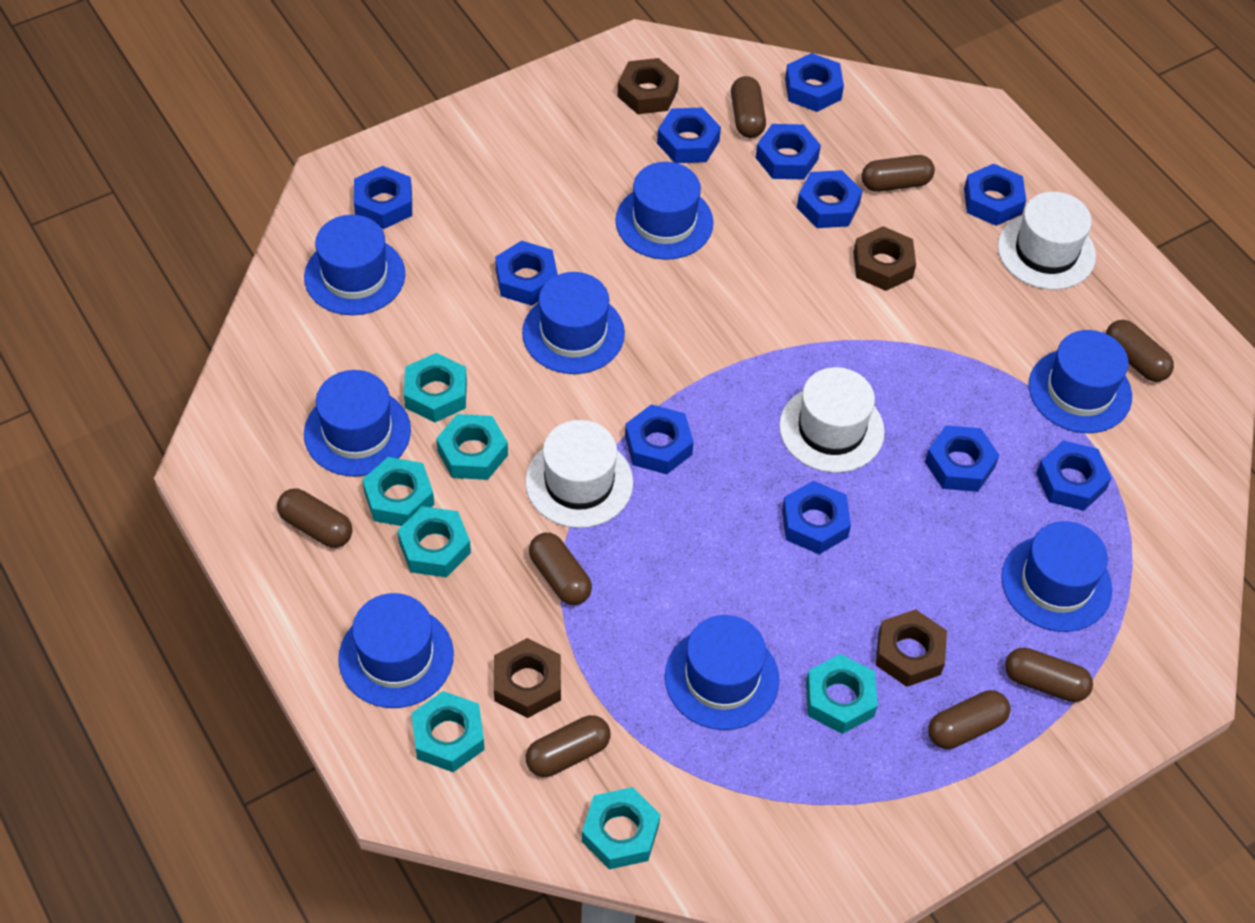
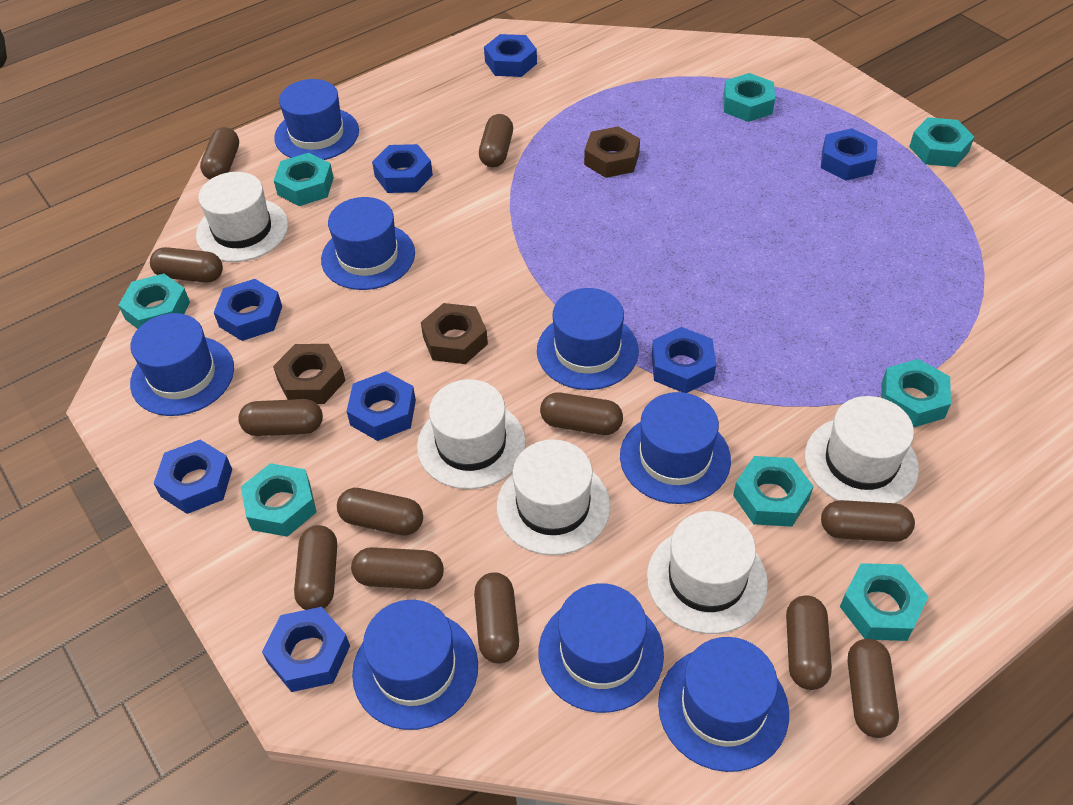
blue nut: [354,166,412,229] [495,241,558,306] [625,404,694,474] [657,107,721,163] [756,124,821,180] [782,481,851,554] [785,53,844,112] [797,170,863,228] [925,425,999,492] [964,163,1026,226] [1036,440,1112,511] = 11 -> [154,440,232,514] [214,279,282,341] [262,607,350,692] [347,371,416,441] [372,144,433,193] [484,34,537,77] [652,327,716,393] [821,128,878,181] = 8
brown capsule: [277,488,352,548] [526,715,611,777] [529,533,592,605] [731,76,766,138] [862,155,935,192] [928,690,1010,749] [1005,647,1093,702] [1106,320,1174,382] = 8 -> [150,247,223,282] [200,127,239,180] [238,399,323,436] [294,525,337,610] [337,488,423,535] [351,547,444,589] [474,572,519,663] [479,114,513,167] [540,393,623,435] [786,596,832,690] [821,500,915,542] [848,639,899,738] = 12
brown nut: [494,638,561,718] [617,58,679,114] [853,226,916,291] [876,609,947,687] = 4 -> [273,344,346,404] [421,303,488,364] [584,126,640,178] = 3
turquoise nut: [362,457,434,526] [397,506,471,578] [404,353,467,422] [412,691,485,772] [436,414,508,480] [582,787,660,870] [806,654,878,734] = 7 -> [119,273,190,329] [241,463,317,537] [274,153,334,206] [723,73,775,122] [733,456,813,527] [840,563,929,641] [881,359,951,428] [909,117,974,167] = 8
white hat: [525,420,633,528] [779,367,885,473] [998,192,1096,290] = 3 -> [196,172,288,262] [417,379,526,489] [497,439,610,555] [647,511,768,634] [805,396,919,503] = 5

